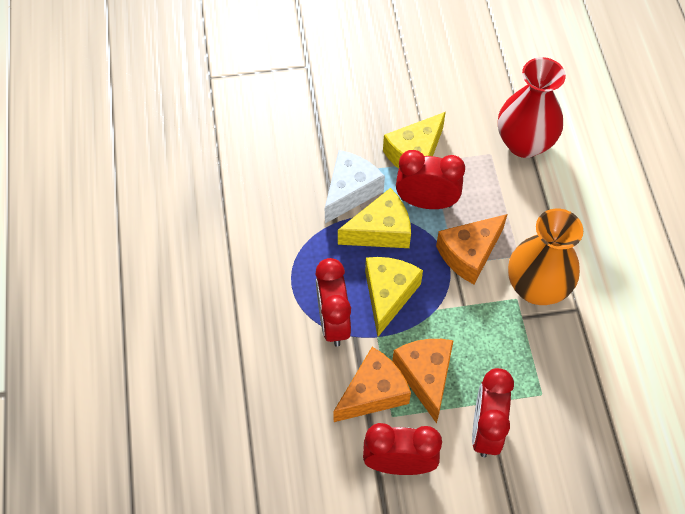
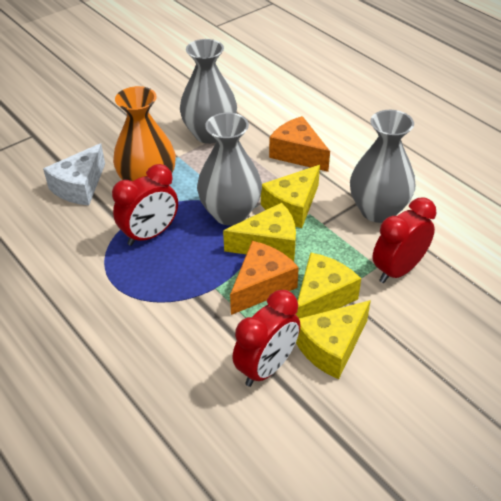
grey vase: none = 0 -> [180,39,237,144] [197,112,262,226] [350,110,415,223] = 3
orange cheese: [333,347,411,422] [392,339,454,423] [436,214,508,284] = 3 -> [230,241,299,315] [269,116,330,172] = 2
red clock: [315,258,351,347] [363,423,442,475] [396,150,465,209] [472,368,514,457] = 4 -> [112,164,178,246] [232,290,300,387] [373,197,437,283] = 3
red vase: [498,57,566,158] = 1 -> none = 0
yellow cheese: [338,188,411,248] [365,257,423,337] [383,112,446,169] = 3 -> [223,203,296,261] [261,165,320,228] [296,252,361,318] [296,300,371,379] = 4

